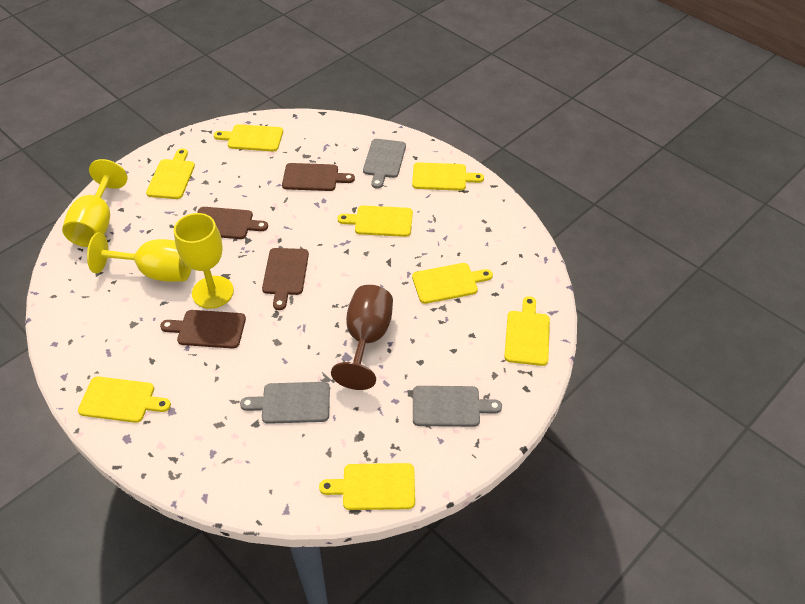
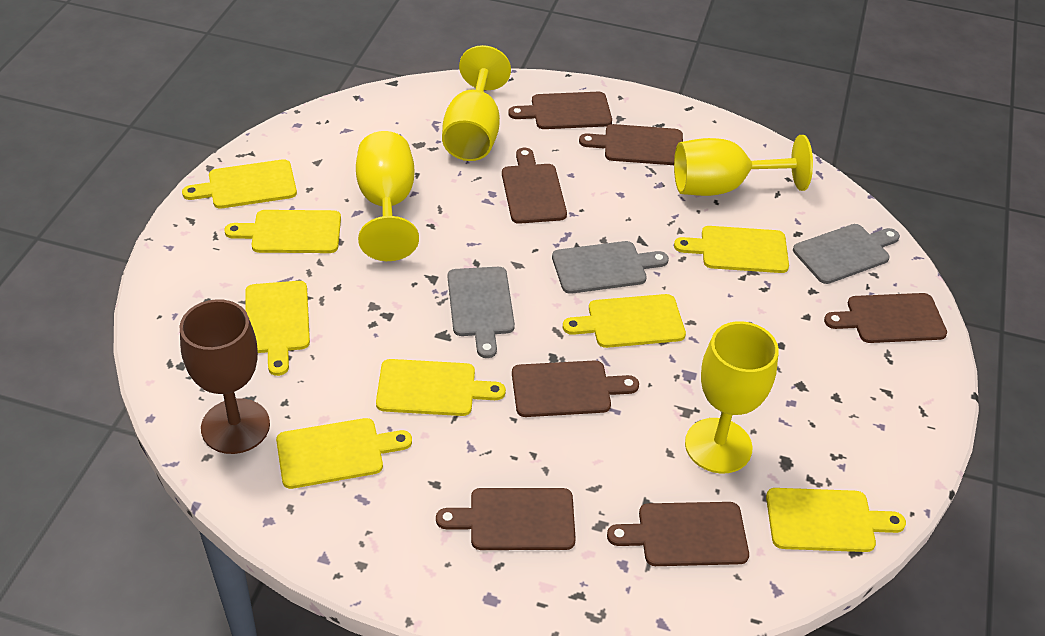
brown cutting board: [160,310,246,349] [197,207,268,239] [262,248,309,310] [282,163,355,191] = 4 -> [436,488,576,550] [502,148,567,224] [508,92,612,129] [512,360,639,417] [579,124,683,165] [607,502,749,566] [824,293,947,343] = 7
yellow goblet: [62,159,127,247] [87,232,191,282] [174,213,234,309] = 3 -> [356,131,419,261] [442,45,511,161] [674,135,813,196] [685,321,779,474] = 4

